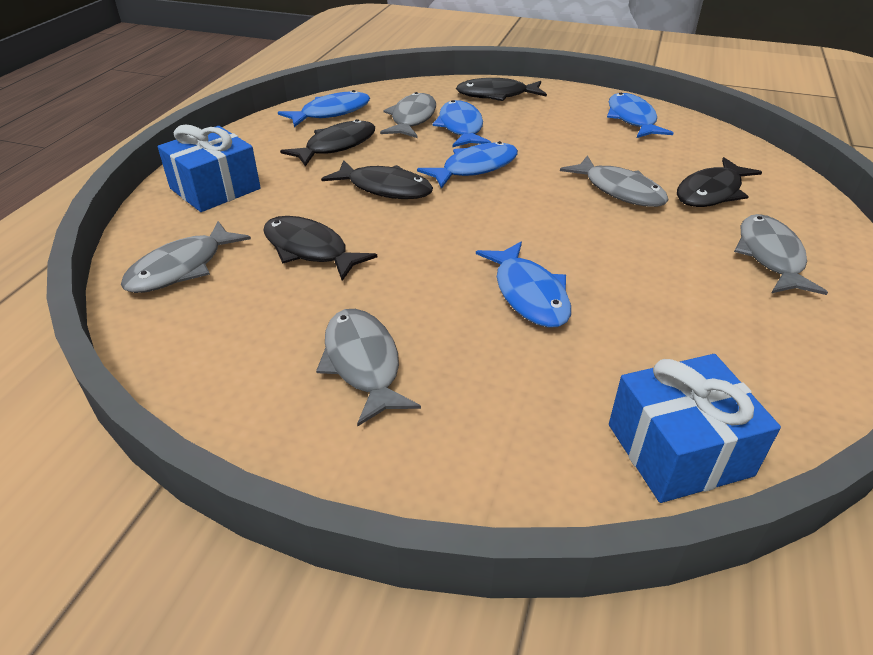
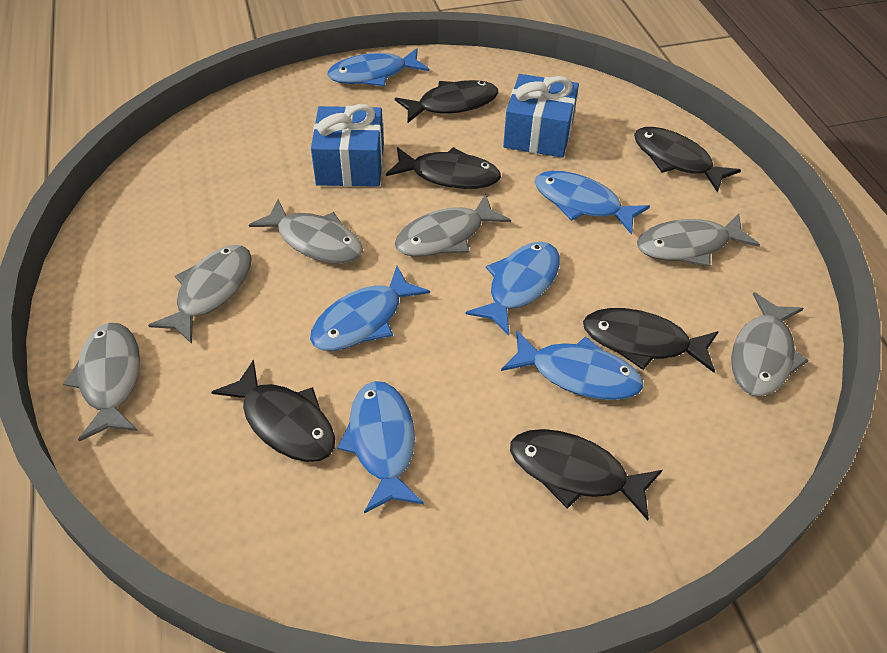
black fish: [263,216,377,281] [280,119,375,167] [321,160,433,199] [456,78,547,101] [677,157,762,207] = 5 -> [212,360,335,462] [386,147,501,189] [395,80,499,123] [510,429,662,520] [583,308,719,373] [634,127,741,193] = 6
blue fish: [278,90,370,127] [417,141,518,189] [432,100,492,147] [476,242,571,328] [607,93,674,138] = 5 -> [310,266,430,351] [327,48,429,86] [337,381,424,513] [465,242,560,335] [501,331,644,400] [535,171,650,235] = 6
grey fish: [121,221,251,293] [316,309,421,427] [380,92,436,138] [560,155,669,207] [734,214,828,295] = 5 -> [63,323,140,442] [148,245,252,344] [249,199,363,264] [395,194,511,257] [637,214,760,267] [731,292,809,396] = 6

